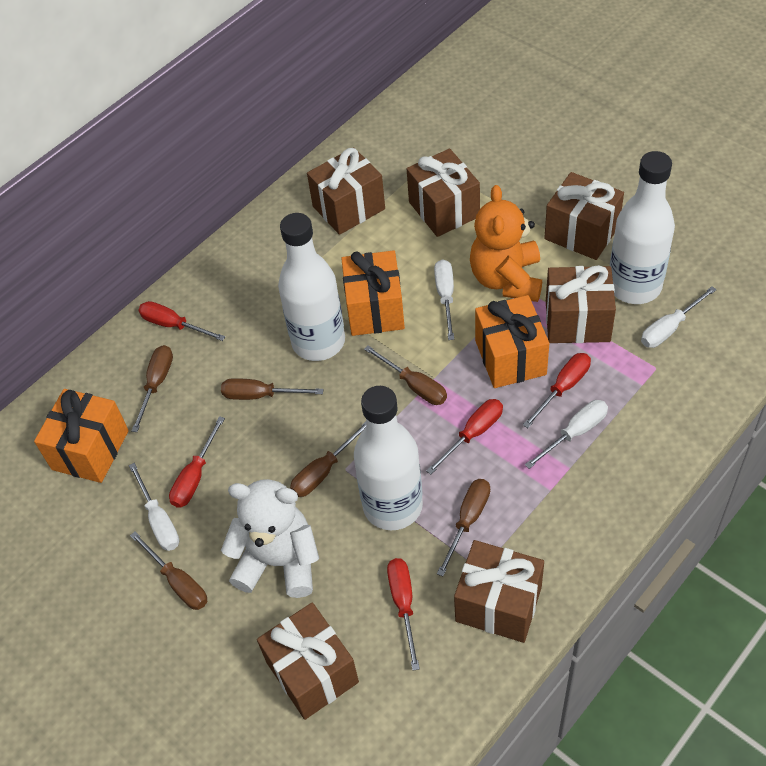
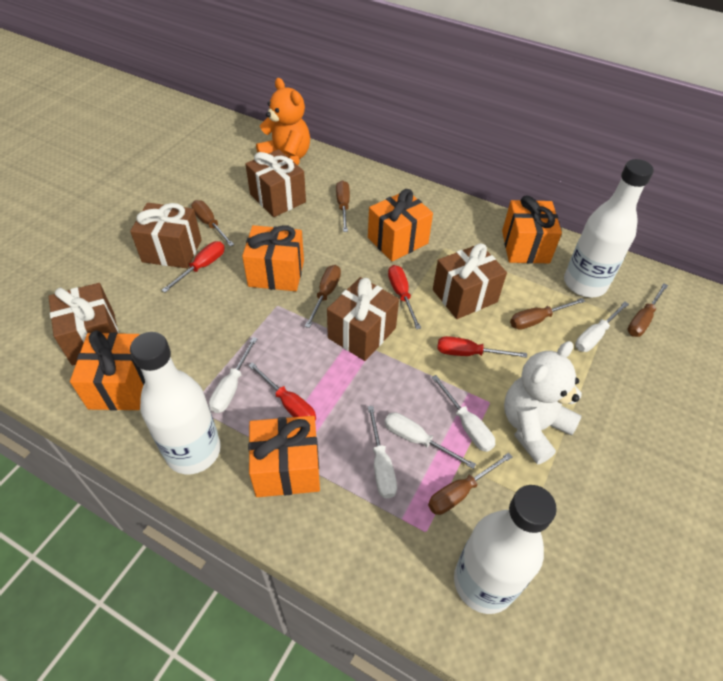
brown gift: [257,602,359,720] [307,147,385,235] [407,149,480,237] [454,540,544,643] [544,172,624,260] [546,265,616,343] = 6 -> [48,283,119,365] [130,203,202,269] [245,149,306,217] [327,277,399,361] [433,243,507,319] = 5
orange gift: [34,389,129,483] [341,250,405,336] [475,295,549,388] = 3 -> [70,330,145,411] [242,225,304,291] [248,416,320,497] [368,189,433,261] [502,196,562,264] = 5
red screwdriver: [138,301,225,341] [169,416,225,508] [387,558,420,670] [426,399,503,475] [523,353,591,428] = 5 -> [162,241,225,293] [248,362,316,420] [388,265,421,329] [437,336,527,358] = 4
white screwdriver: [129,463,179,551] [434,259,454,340] [525,400,608,469] [641,286,717,348] = 4 -> [209,337,258,413] [367,406,397,499] [384,412,476,469] [432,375,495,452] [575,302,629,352] = 5

